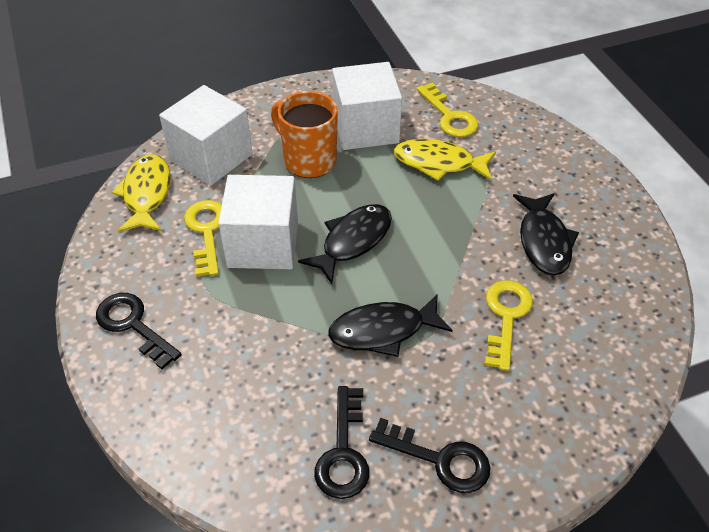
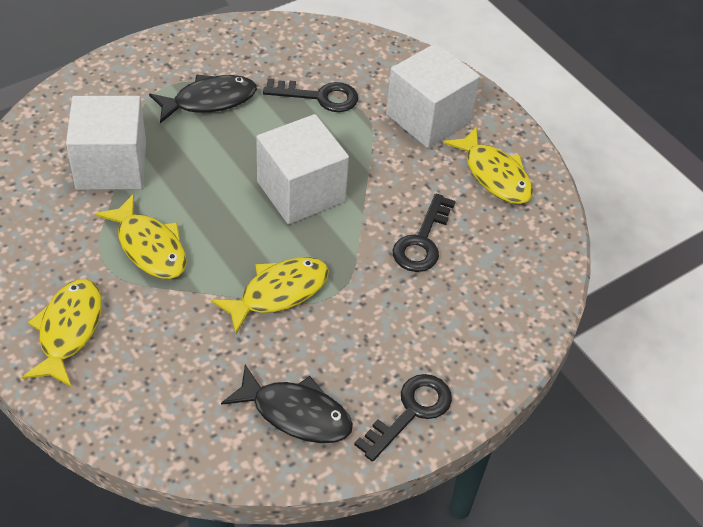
black fish: [298,204,392,284] [328,294,453,357] [513,193,579,276] = 3 -> [149,74,257,123] [221,365,353,443] = 2
orange mug: [271,91,338,178] = 1 -> none = 0
yellow fish: [112,154,170,232] [394,139,496,181] = 2 -> [22,279,102,387] [95,194,187,279] [211,257,329,334] [443,127,533,204] = 4
yellow key: [184,200,222,277] [417,82,478,137] [485,280,533,371] = 3 -> none = 0

